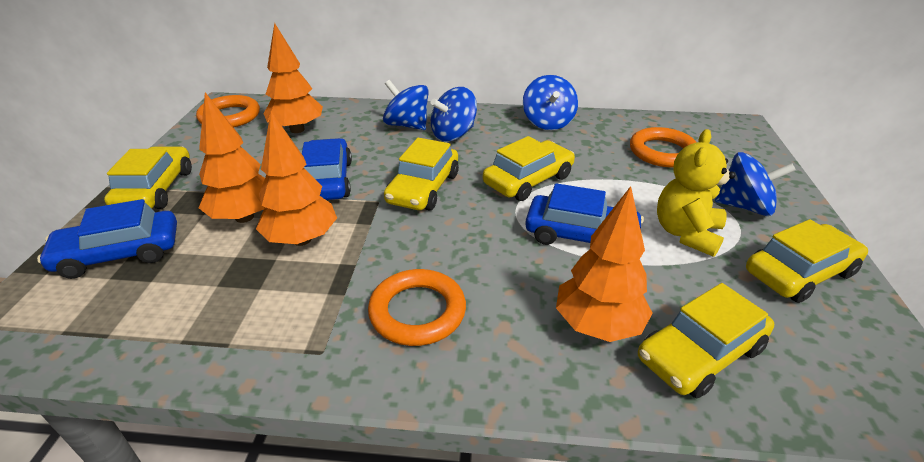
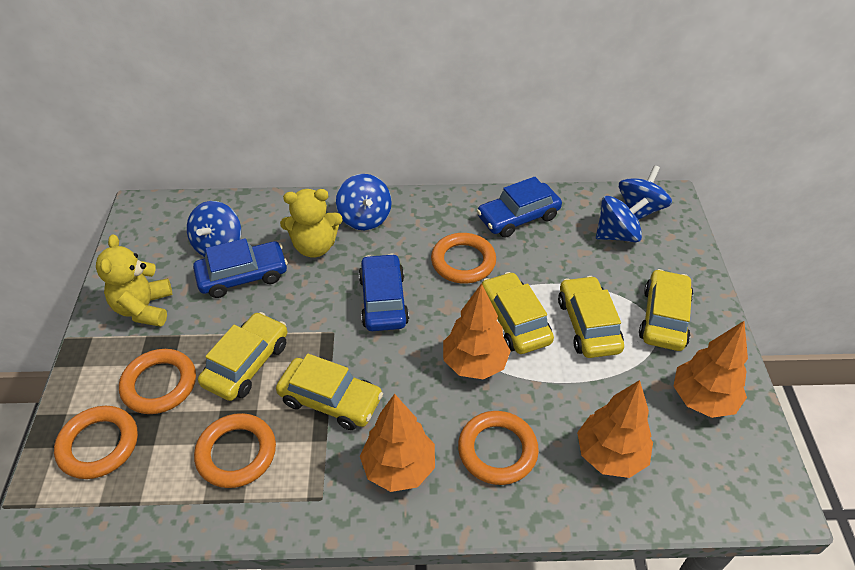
orange ring: [196,95,260,128] [368,269,466,346] [630,127,697,167] = 3 -> [54,406,138,479] [119,349,196,414] [194,413,276,488] [431,233,496,284] [458,411,539,485] = 5
yellow teddy bear: [657,129,735,257] = 1 -> [96,234,172,327] [280,189,342,258] = 2

